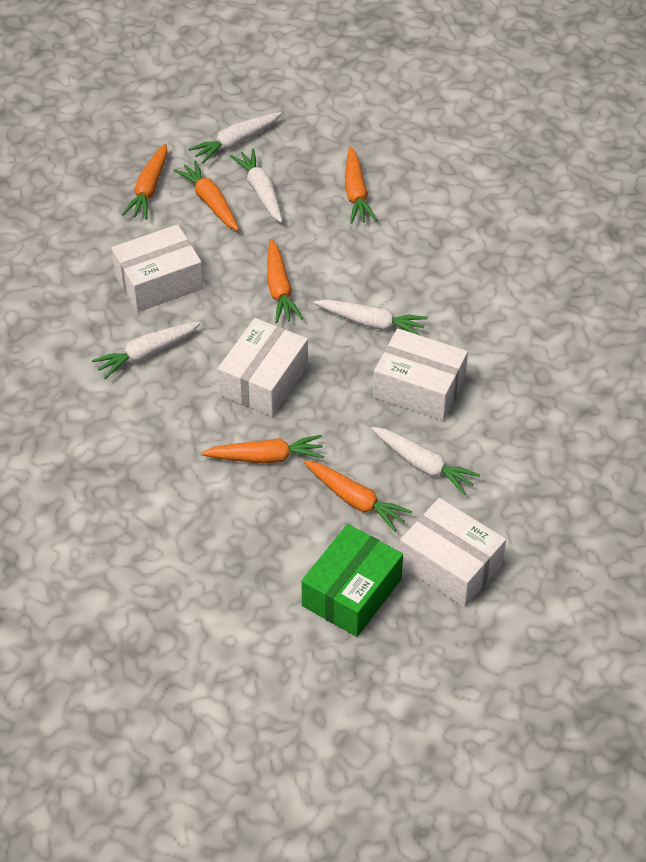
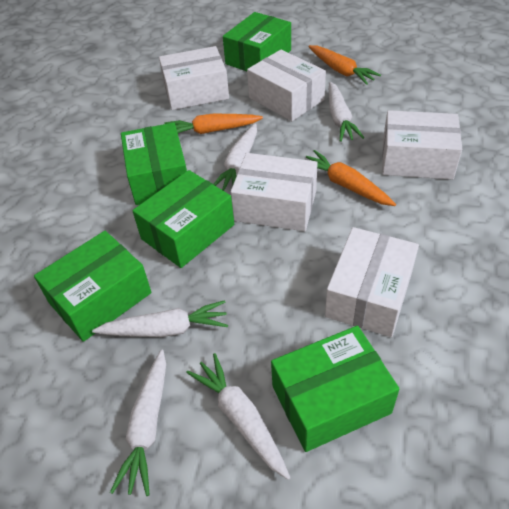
green box: [301,524,403,637] = 1 -> [34,231,152,342] [121,122,187,205] [132,170,234,268] [223,12,291,71] [271,326,399,452] = 5
orange carrot: [122,143,167,220] [173,160,239,231] [201,435,324,463] [267,239,303,323] [303,461,412,532] [345,146,377,224] = 6 -> [165,114,263,134] [306,150,396,206] [308,45,381,85] = 3
white box: [111,224,203,312] [218,318,308,417] [373,328,468,421] [400,498,506,607] = 4 -> [159,46,229,110] [231,153,318,231] [247,50,326,121] [325,227,419,337] [382,110,462,180] = 5

